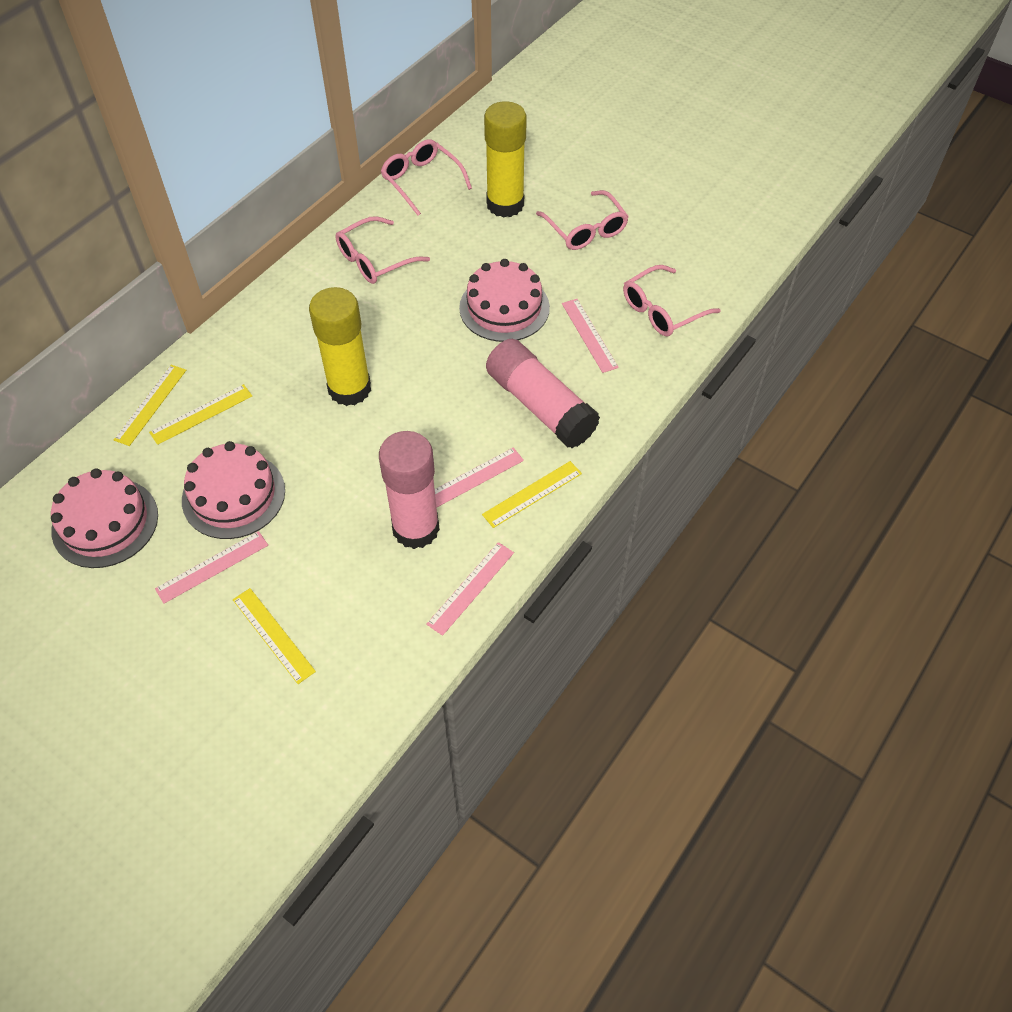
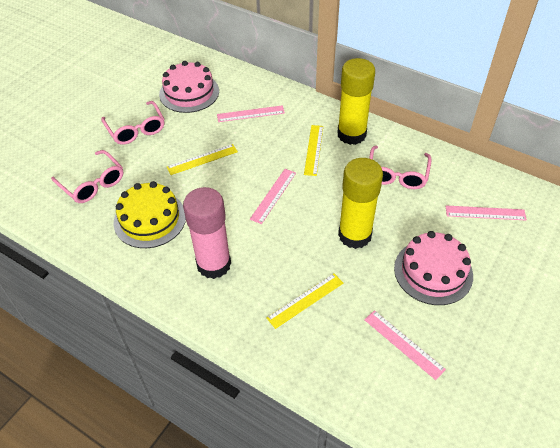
pink cake: [51,468,158,568] [182,441,285,539] [459,259,550,342] = 3 -> [159,61,219,113] [394,231,473,305] = 2
pink glasses: [335,216,430,284] [381,139,472,216] [536,190,629,250] [623,265,721,336] = 4 -> [51,150,124,203] [101,101,165,145] [369,146,432,189] = 3
pink glue stick: [379,431,440,549] [486,339,600,448] = 2 -> [183,187,231,279] = 1
yellow cake: none = 0 -> [114,181,186,248] = 1
yellow ruler: [114,365,186,446] [149,384,252,445] [233,588,316,684] [482,461,582,528] = 4 -> [167,144,238,175] [266,273,343,329] [304,125,323,176] = 3

